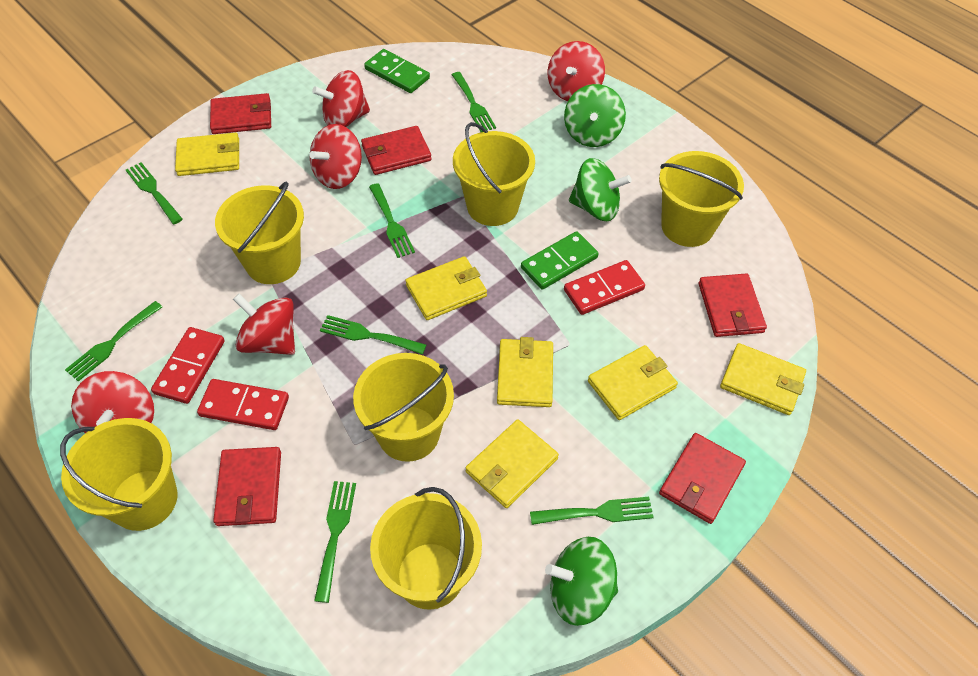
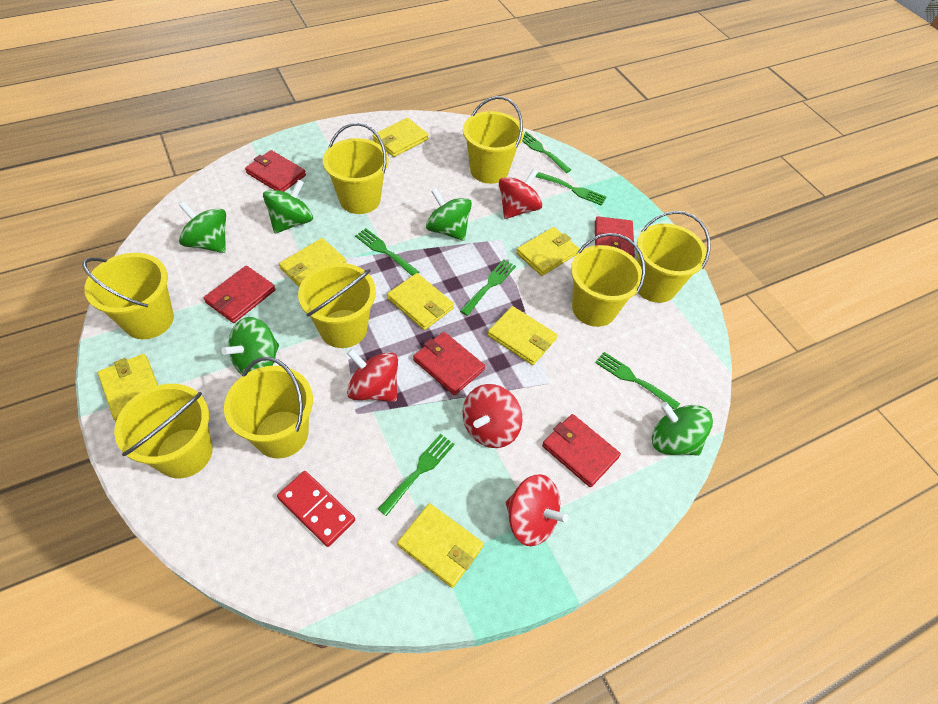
green domino: [364,49,430,93] [521,231,599,290] = 2 -> none = 0
green fork: [65,301,162,382] [126,162,183,224] [314,481,356,603] [320,315,426,355] [369,183,415,258] [452,72,496,132] [530,497,654,525] = 7 -> [355,228,419,276] [378,434,455,516] [460,259,516,316] [522,132,571,173] [536,172,606,206] [595,352,680,410] = 6
green spinning top: [545,537,618,626] [564,84,626,147] [569,158,632,221] = 3 -> [179,201,226,253] [221,317,279,375] [263,179,313,234] [426,188,472,241] [652,402,713,456] = 5
red domino: [151,327,225,404] [197,379,289,430] [564,260,645,315] = 3 -> [277,471,355,547] = 1
red spinning top: [71,371,154,433] [233,294,295,355] [309,124,362,189] [312,70,370,127] [547,41,605,101] = 5 -> [347,349,398,402] [463,384,522,448] [499,168,542,219] [506,474,568,546] = 4
yellow bucket: [60,418,178,531] [215,182,304,284] [353,353,454,462] [370,487,482,610] [453,122,535,226] [659,151,744,247] = 6 -> [82,253,174,339] [114,384,213,478] [224,357,313,459] [298,263,376,348] [323,123,389,214] [463,96,524,184] [571,233,645,327] [637,211,711,303] = 8
yellow wallet: [175,133,239,176] [405,256,487,320] [466,419,559,508] [497,337,553,407] [588,345,678,420] [720,343,806,415] = 6 -> [98,354,158,421] [279,238,347,287] [373,118,429,157] [387,273,454,330] [397,503,484,588] [488,306,558,365] [516,227,579,276] = 7

